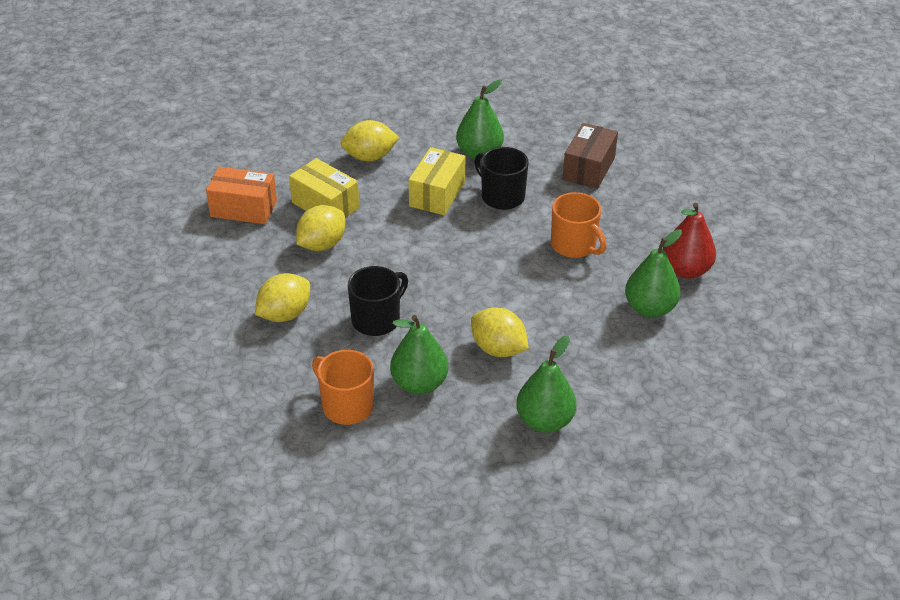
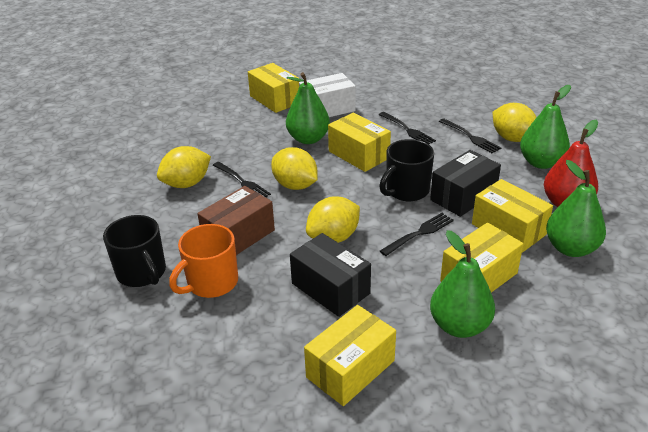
black box: none = 0 -> [290,233,371,317] [430,150,501,217] = 2
black fork: none = 0 -> [213,162,271,197] [379,112,436,144] [380,213,454,256] [439,118,501,153] = 4
orange box: [206,167,277,224] = 1 -> none = 0
orange mug: [312,350,374,425] [551,192,607,258] = 2 -> [169,224,238,298] = 1
white box: none = 0 -> [299,73,356,117] = 1
yellow box: [289,158,359,218] [409,147,466,215] = 2 -> [248,63,300,113] [304,305,396,406] [328,113,391,172] [440,223,524,293] [472,179,553,253] = 5

